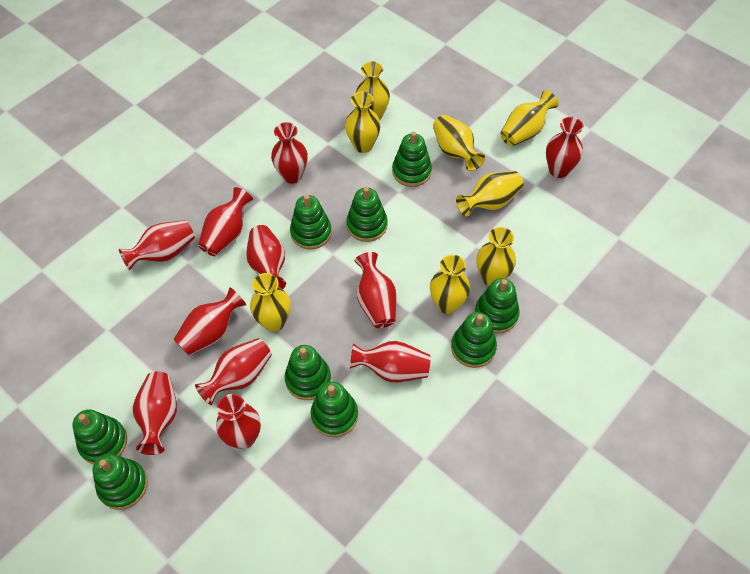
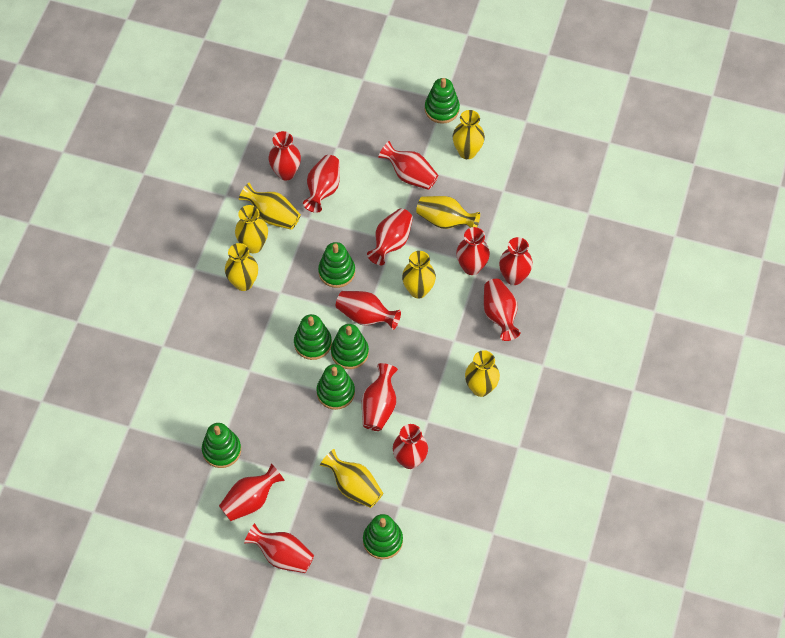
green stacking toy: [72,409,127,465] [93,454,148,510] [285,345,331,400] [290,195,332,250] [311,381,358,437] [346,187,388,242] [392,132,432,187] [451,312,497,368] [475,278,520,333] = 9 -> [202,423,241,468] [294,314,332,360] [317,364,355,410] [318,242,355,288] [331,324,369,369] [363,514,403,559] [425,78,460,124] = 7
red vase: [119,220,195,270] [133,371,177,455] [173,287,246,356] [195,338,272,405] [198,187,253,256] [216,394,261,449] [246,225,286,289] [271,122,308,183] [350,341,431,382] [355,252,396,328] [546,117,584,178] = 11 -> [219,464,285,521] [244,523,314,573] [268,131,301,181] [303,155,340,213] [336,291,401,330] [362,363,398,431] [367,208,413,266] [378,141,438,190] [393,424,428,469] [456,227,490,275] [484,279,521,341] [499,237,533,285] = 12

